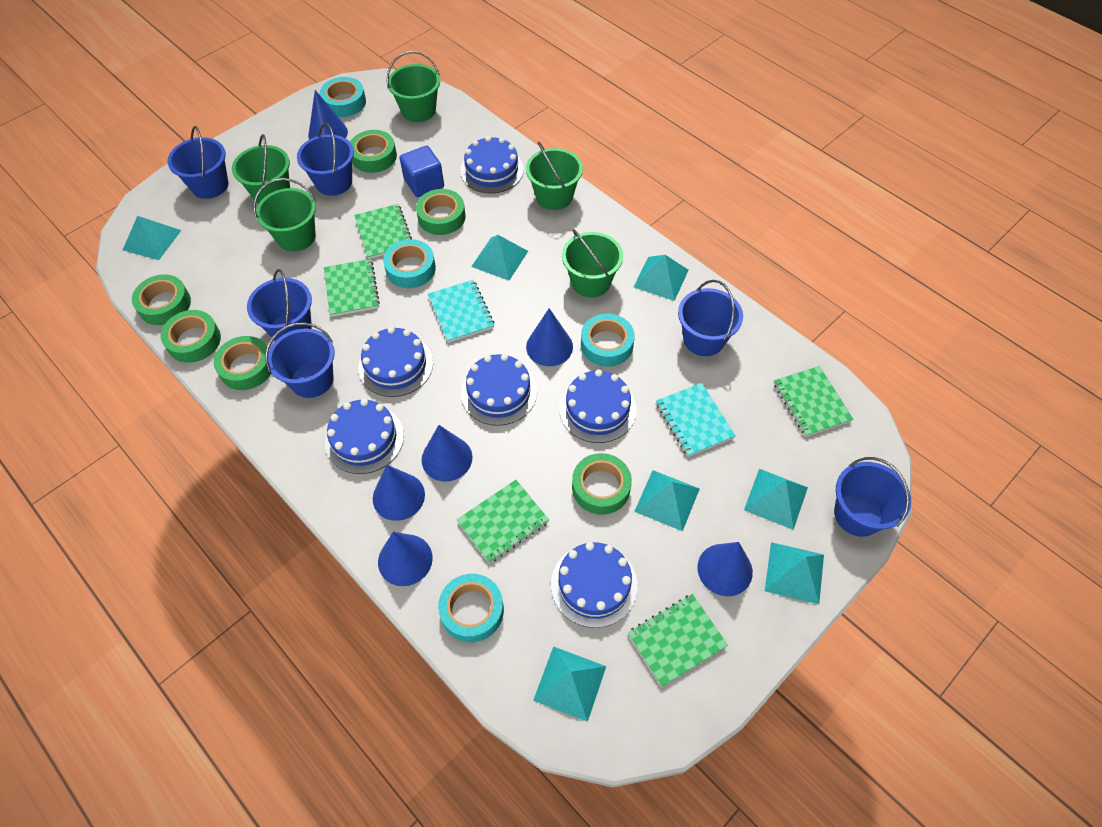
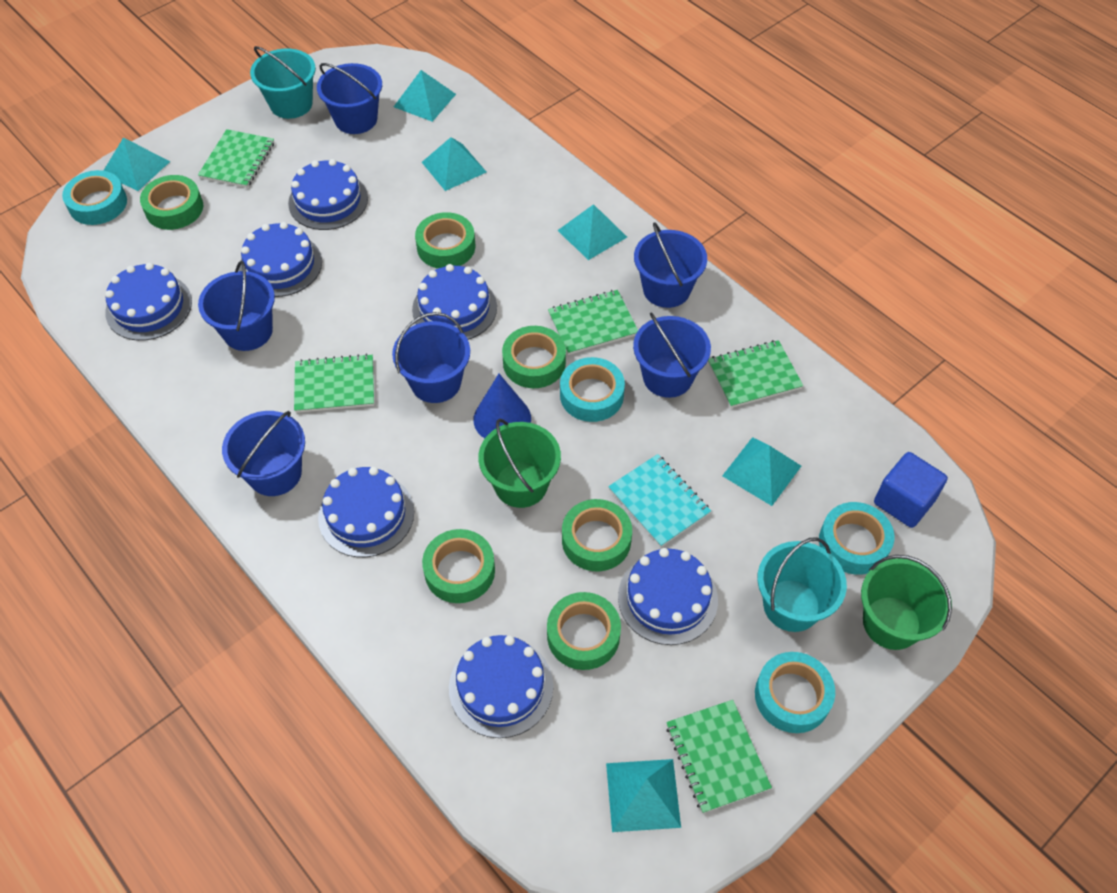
blue cake: [325,399,404,474] [358,327,433,397] [460,136,524,193] [461,354,537,426] [551,542,638,628] [559,369,636,443] = 6 -> [105,263,192,341] [239,222,322,297] [288,159,368,230] [318,467,414,557] [412,264,497,340] [449,635,553,738] [618,548,718,645] = 7
blue cone: [308,90,348,140] [373,465,425,521] [378,532,433,586] [421,425,472,481] [526,308,573,366] [697,542,753,596] = 6 -> [474,374,531,438] = 1
green bucket: [232,134,290,204] [254,178,316,252] [386,51,440,122] [526,142,583,210] [562,229,623,297] = 5 -> [478,419,561,508] [861,555,952,650] = 2
turquoise bucket: none = 0 -> [250,46,316,119] [757,537,847,632] = 2
turquoise notebook: [428,280,494,343] [656,383,735,457] = 2 -> [608,454,711,547] = 1
turquoise pyramid: [123,216,181,260] [471,235,528,281] [533,646,606,722] [634,255,689,301] [634,470,700,531] [744,469,808,530] [765,542,824,604] = 7 -> [103,138,170,191] [394,70,456,122] [422,137,487,191] [557,204,627,260] [606,759,681,832] [722,437,801,506] = 6

